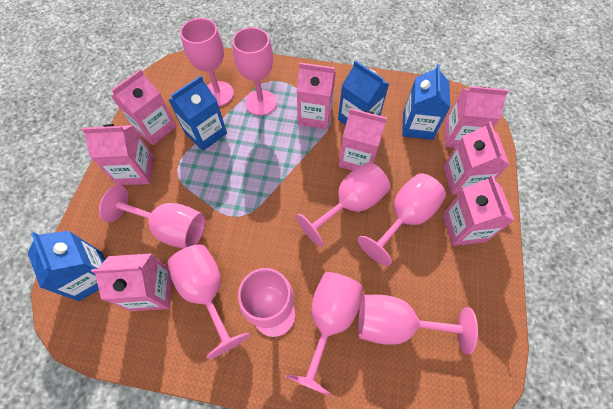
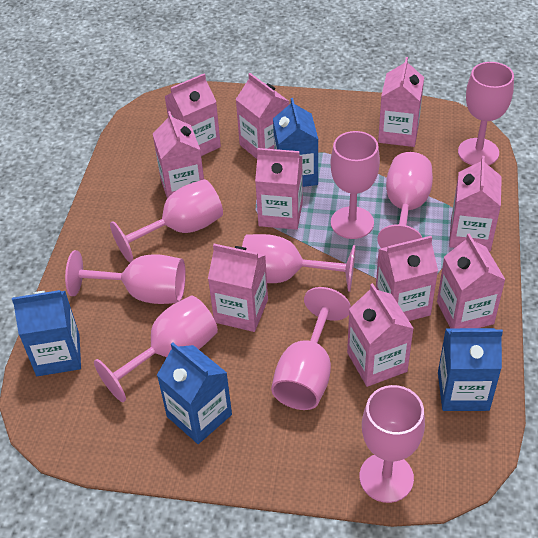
pink carton: [81,124,154,185] [91,253,172,311] [111,69,177,145] [297,63,336,129] [339,108,387,171] [443,175,515,246] [444,122,509,195] [445,86,509,148] = 8 -> [153,111,204,199] [165,74,221,156] [208,244,268,332] [236,73,289,159] [255,148,303,230] [347,283,414,387] [376,236,438,321] [378,57,424,147] [437,233,506,328] [449,156,502,252] = 10

